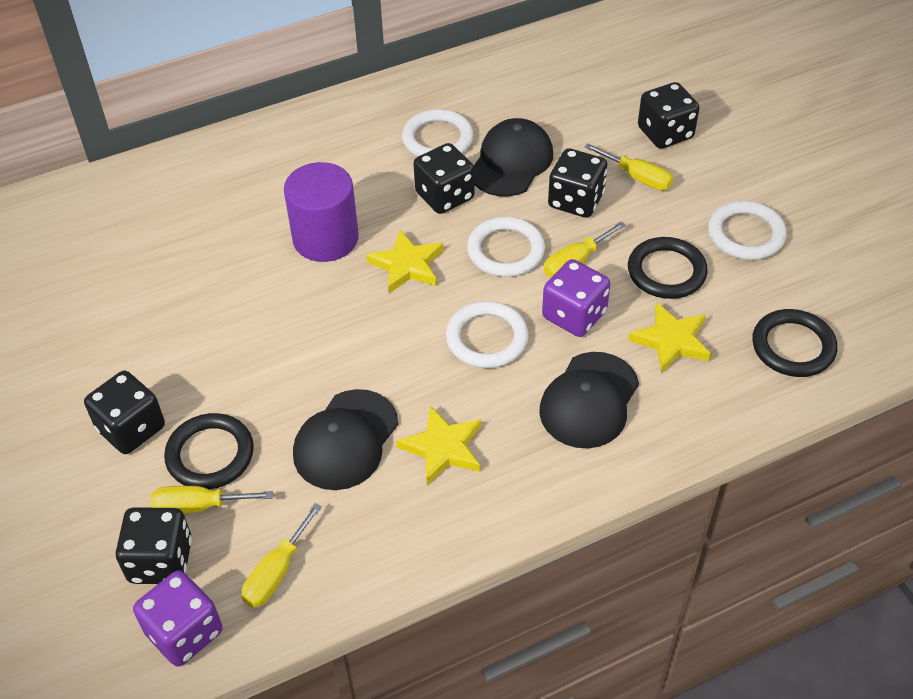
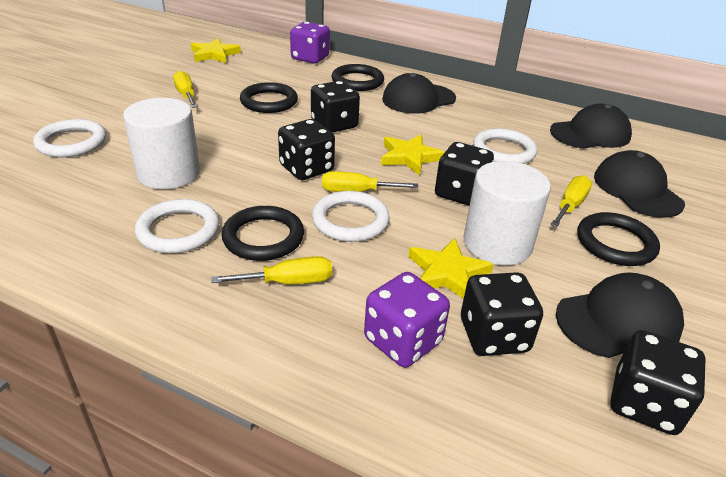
black cap: [293,389,398,490] [474,118,553,197] [539,352,639,448] = 3 -> [382,73,456,114] [550,103,632,149] [556,272,684,358] [594,150,685,218] = 4
black ring: [164,413,254,489] [628,237,708,299] [752,309,837,377] = 3 -> [221,206,304,261] [240,82,298,113] [331,64,384,91] [577,212,660,266] = 4
purple cylinder: [284,162,359,262] = 1 -> none = 0
white cylinder: none = 0 -> [123,98,200,189] [464,161,551,265] = 2

